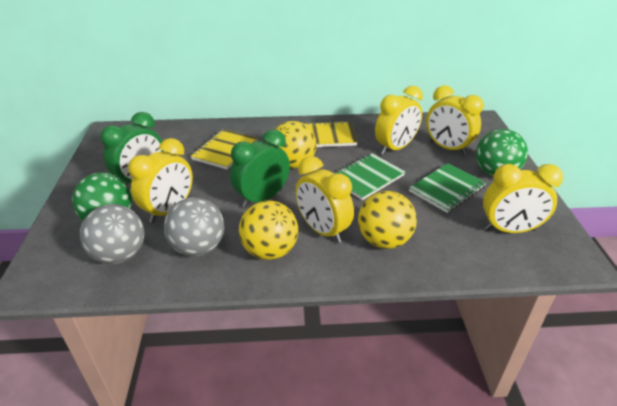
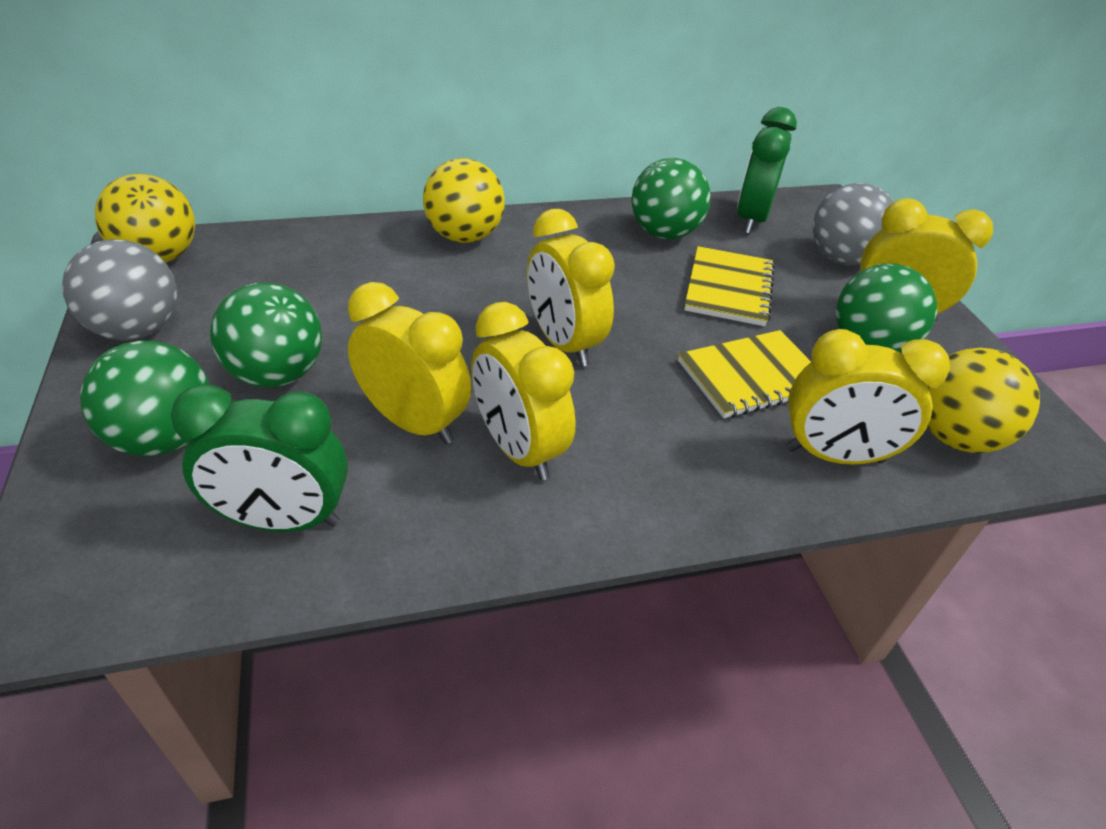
green ball: [72,172,132,221] [476,129,528,176] = 2 -> [80,341,210,457] [210,283,322,388] [631,158,710,239] [836,263,937,353] = 4
green notebook: [334,153,405,200] [409,163,486,213] = 2 -> none = 0

